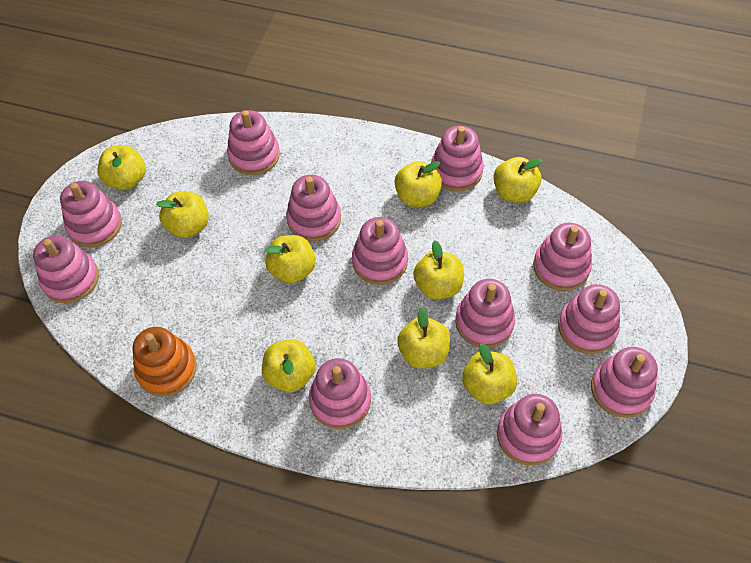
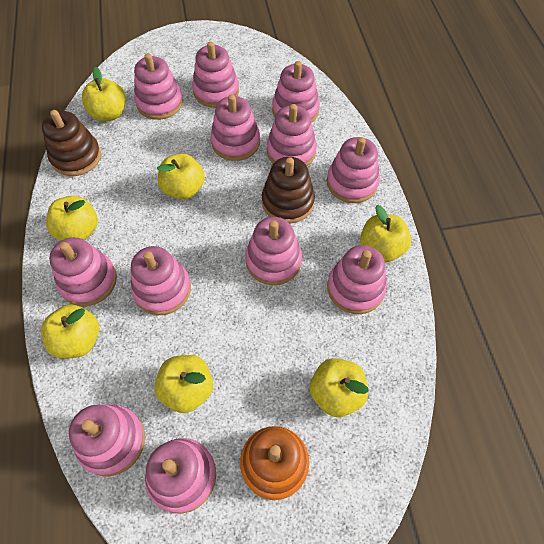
brown stacking toy: none = 0 -> [42,110,101,176] [262,157,315,224] = 2
yellow apple: [98,145,146,190] [156,192,209,238] [262,339,316,392] [265,235,316,284] [394,161,442,207] [397,307,450,369] [413,240,464,300] [462,343,517,404] [494,157,543,203] = 9 -> [41,304,99,359] [46,196,98,241] [82,67,126,121] [154,355,213,413] [157,153,205,200] [310,358,369,417] [360,205,411,262] = 7

